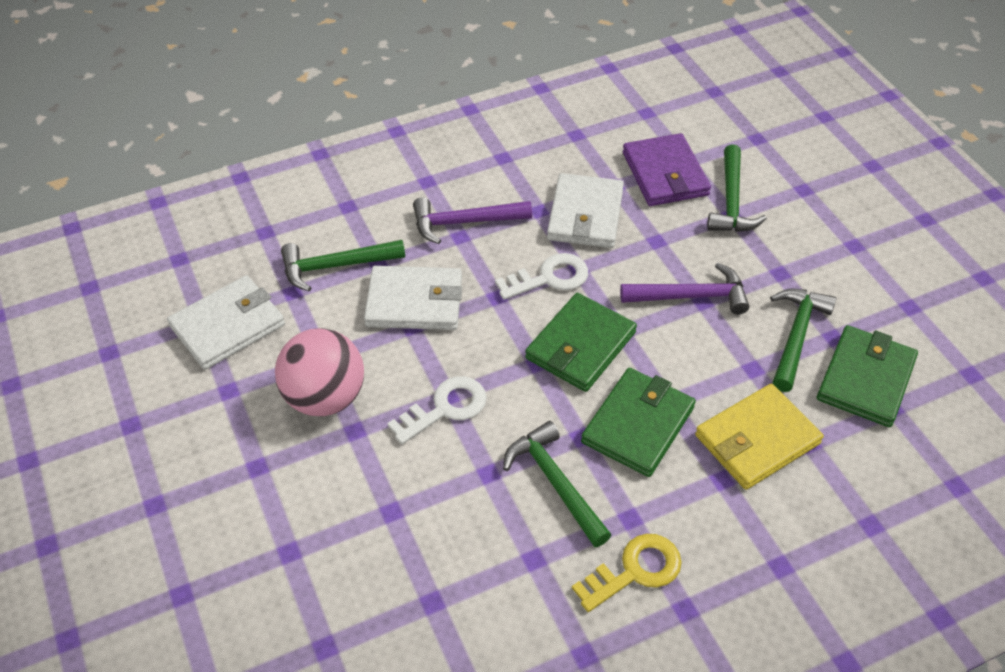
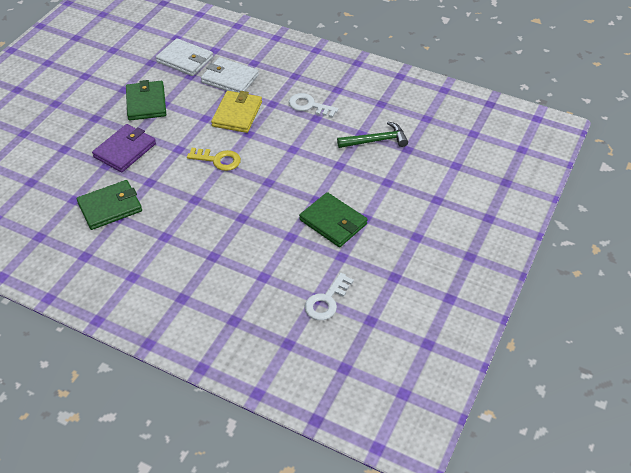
green hammer: [281,240,405,291] [503,421,611,547] [707,144,767,232] [770,288,836,392] = 4 -> [337,121,408,148] = 1
pink ball: [275,328,364,416] = 1 -> none = 0
purple hammer: [413,197,532,244] [620,263,749,314] = 2 -> none = 0
white wallet: [167,275,285,370] [364,266,462,330] [547,173,624,248] = 3 -> [156,38,213,76] [201,57,259,92] = 2

